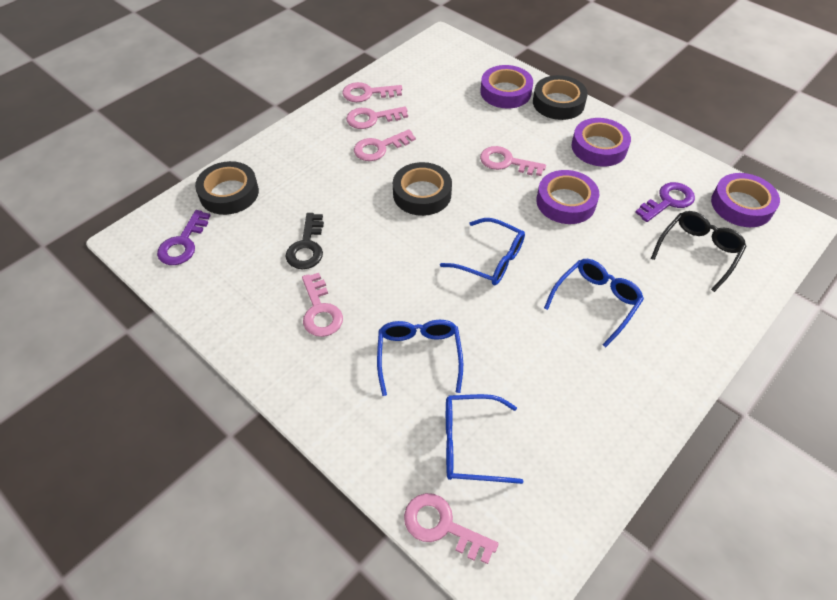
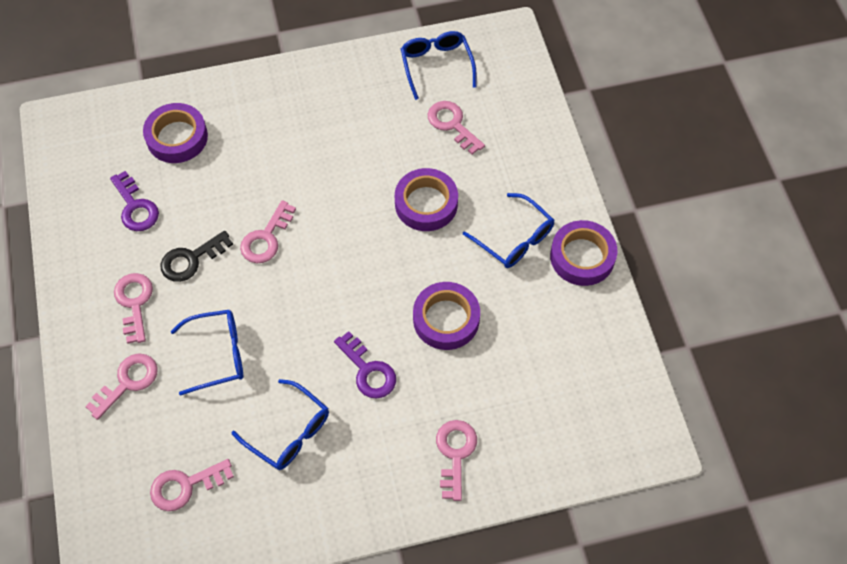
black glasses: [651,211,747,292] = 1 -> none = 0
black tape: [195,161,259,215] [393,162,452,216] [533,75,588,120] = 3 -> none = 0

